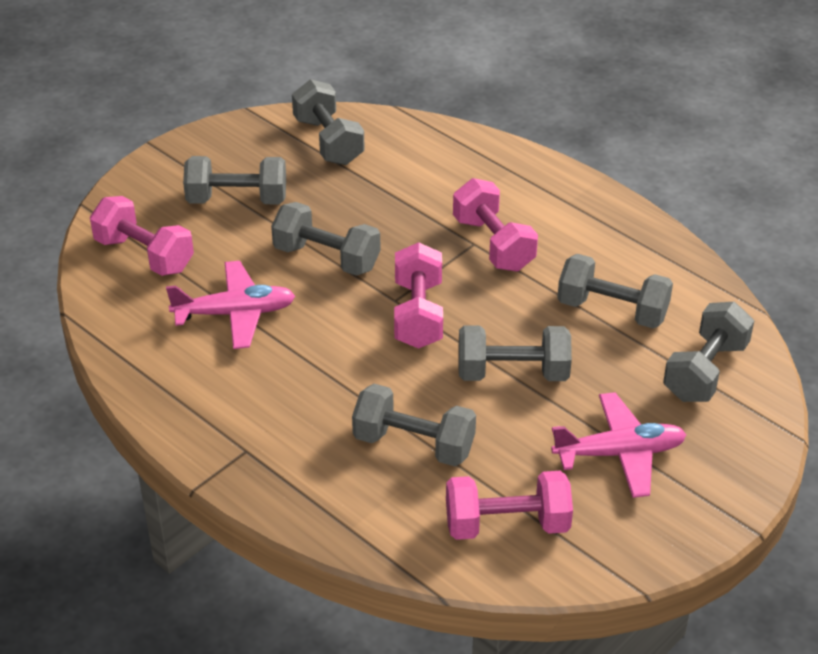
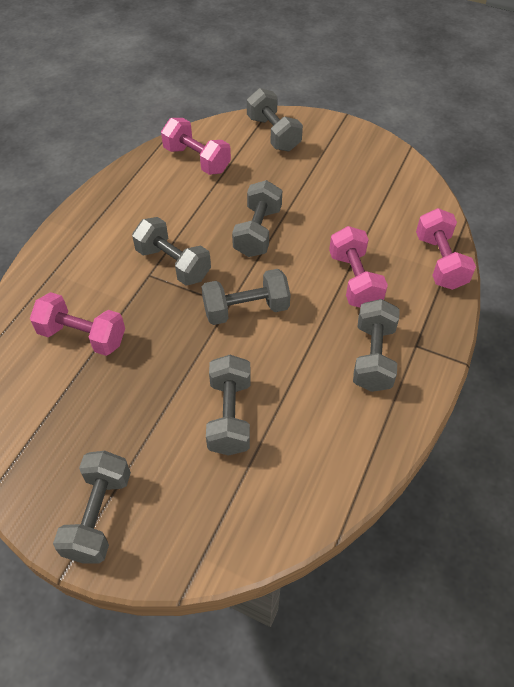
pink plane: [166,261,295,349] [551,392,687,498] = 2 -> none = 0

